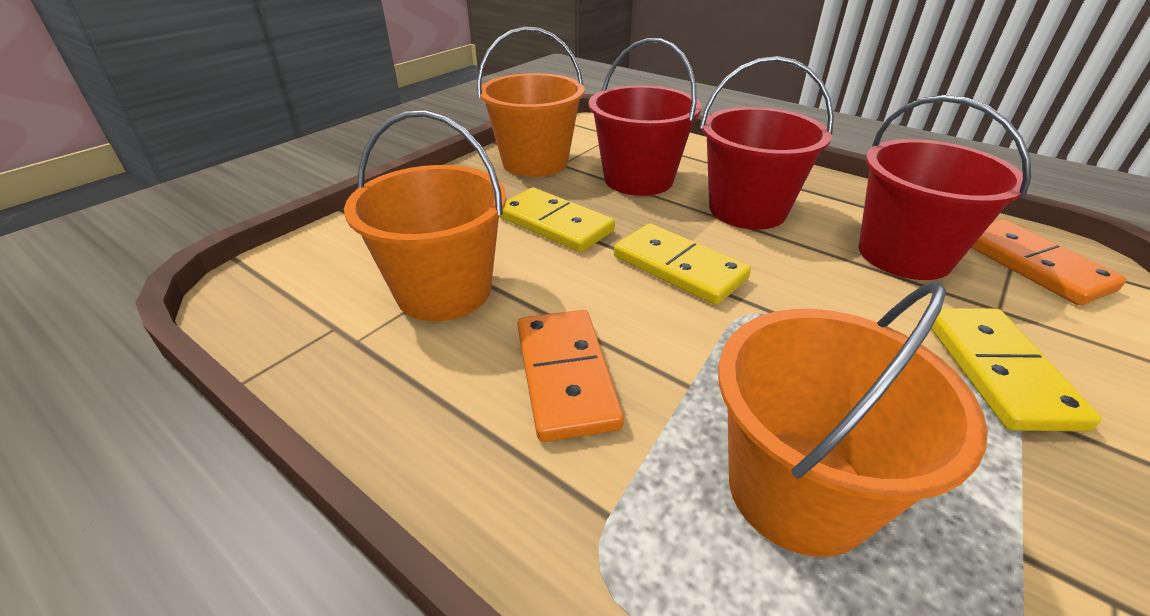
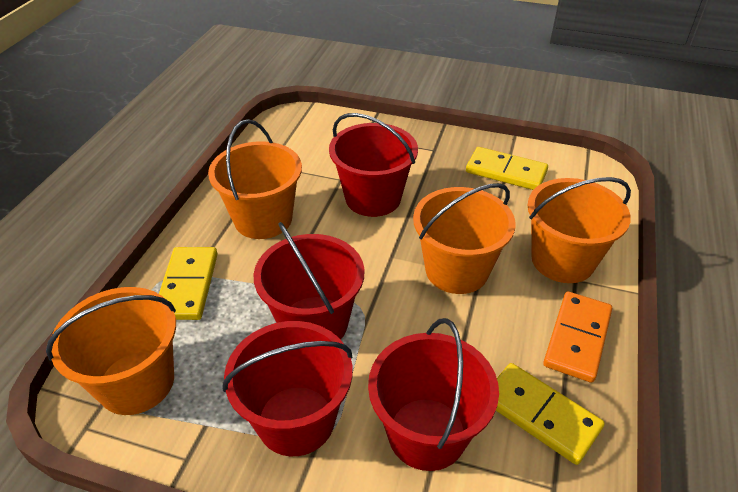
orange bucket: [344,110,506,321] [477,27,585,177] [718,281,988,557] = 3 -> [46,287,176,415] [208,119,302,239] [413,183,516,294] [528,177,631,283] = 4
orange domino: [517,310,624,442] [971,219,1127,305] = 2 -> [543,291,612,383] = 1
red bucket: [588,38,702,196] [700,56,834,230] [859,95,1031,280] = 3 -> [223,321,353,456] [253,222,365,340] [329,113,418,217] [368,318,499,471] = 4

